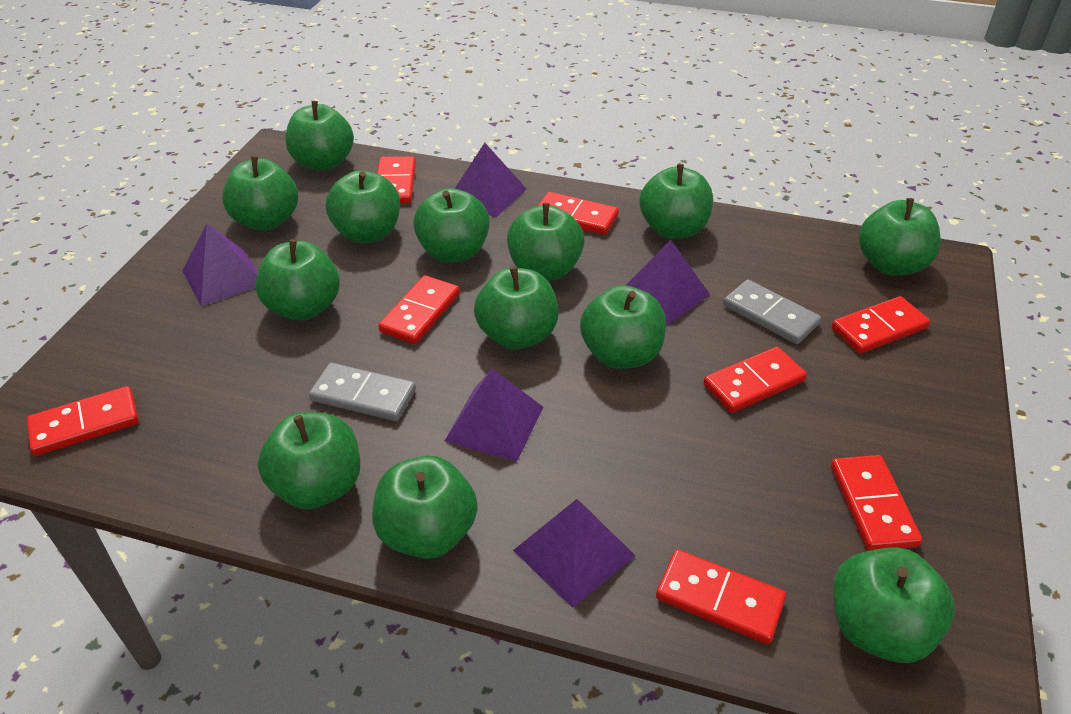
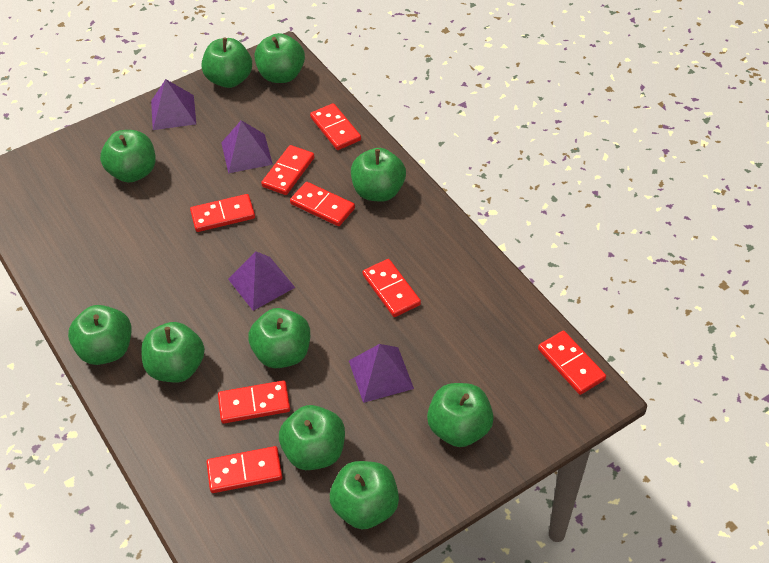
green apple: [222,156,298,231] [255,239,340,320] [258,412,360,510] [285,101,354,171] [326,170,400,243] [372,456,478,559] [413,188,490,263] [474,266,558,349] [507,203,585,281] [580,285,666,369] [639,164,713,239] [833,547,955,663] [859,198,941,275] = 13 -> [68,305,131,365] [100,130,156,183] [141,322,205,383] [201,37,252,88] [248,308,310,368] [254,33,305,83] [279,405,345,470] [330,461,399,529] [351,148,406,202] [427,383,494,447] = 10
grey domino: [309,363,416,421] [723,280,821,344] = 2 -> none = 0
purple pyramid: [182,224,258,306] [445,368,543,462] [455,143,526,218] [513,499,636,608] [626,240,710,325] = 5 -> [151,79,196,130] [221,120,273,173] [228,251,295,311] [349,344,414,403] = 4

